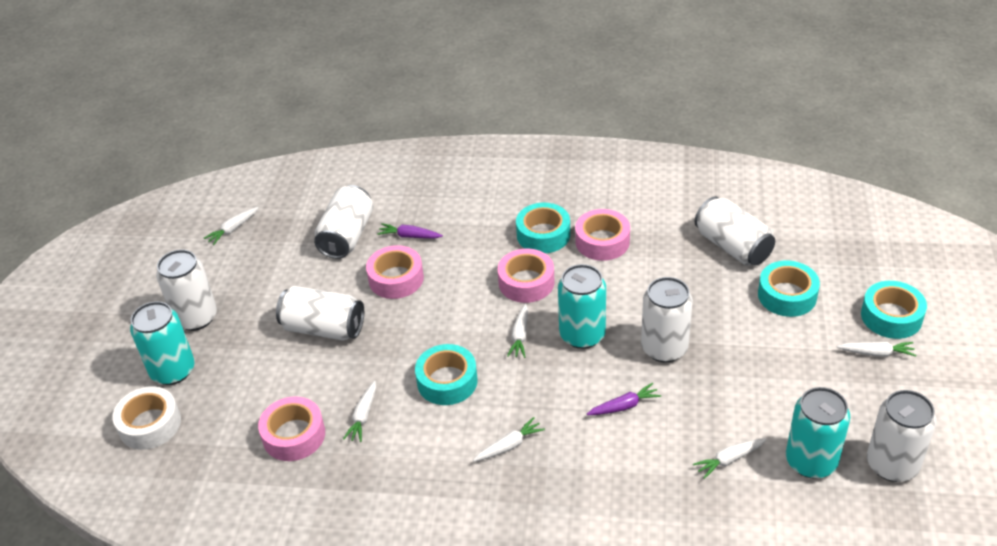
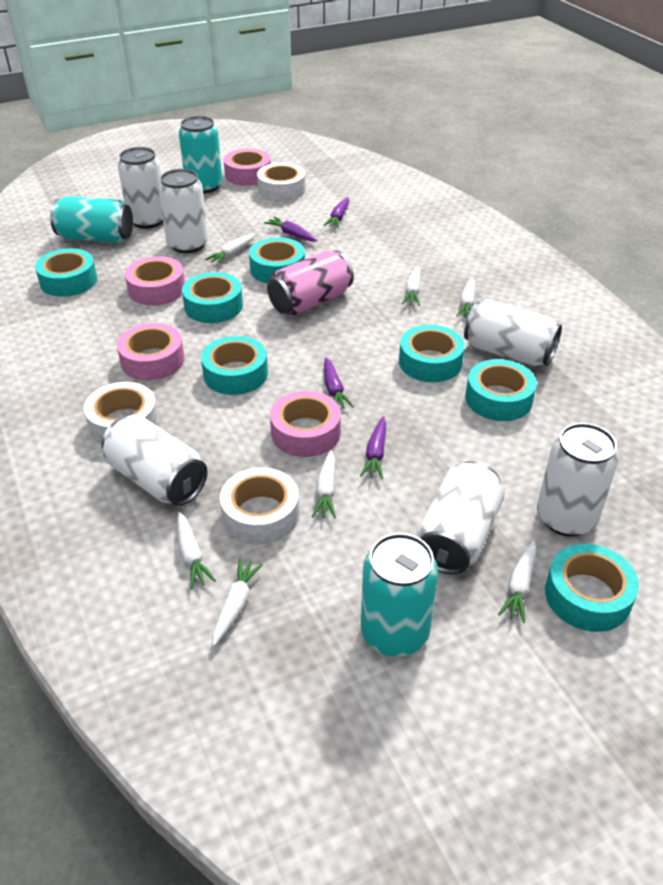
pink can: none = 0 -> [267,251,354,316] = 1
purple carrot: [377,223,443,238] [587,383,661,415] = 2 -> [264,217,317,241] [323,197,349,228] [324,357,354,409] [360,417,386,479] = 4
turquoise tape: [415,344,478,405] [516,203,570,253] [758,260,820,317] [861,281,927,339] = 4 -> [35,248,97,297] [182,272,243,323] [201,336,268,395] [249,237,305,284] [399,325,465,382] [465,359,537,421] [545,544,639,632] = 7
white carrot: [204,207,259,245] [343,381,376,442] [473,417,545,462] [507,303,528,358] [693,438,767,479] [837,341,916,357] = 6 -> [177,512,216,589] [205,234,255,265] [213,558,263,646] [312,450,336,519] [402,266,421,306] [457,277,475,318] [498,541,537,623] = 7
white tape: [112,386,181,450] = 1 -> [84,382,159,444] [220,467,299,544] [257,163,306,201] = 3

